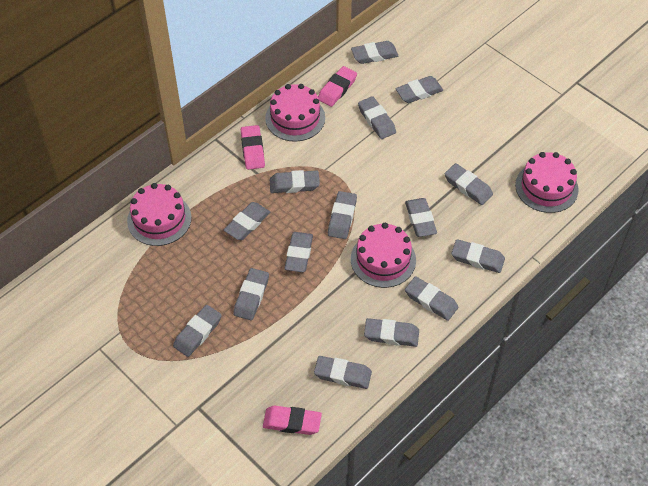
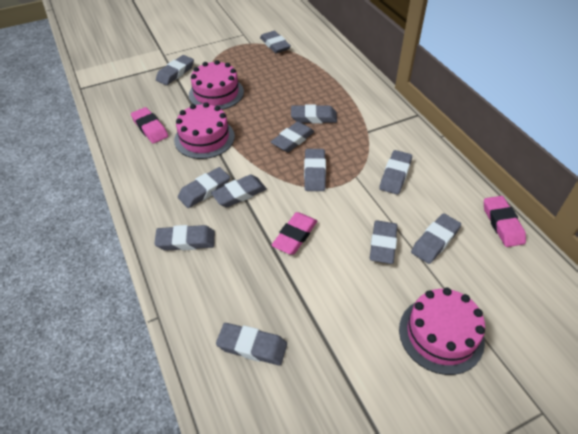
grey eraser: [173,305,222,357] [224,202,270,240] [233,268,269,320] [270,170,320,193] [285,232,313,272] [314,356,372,389] [328,191,357,239] [351,41,398,64] [358,96,396,139] [364,318,419,347] [395,76,443,103] [405,198,437,237] [405,276,458,321] [445,163,493,205] [451,239,505,273] = 15 -> [154,225,215,251] [156,55,194,85] [178,167,230,208] [211,175,267,207] [216,323,287,365] [260,31,291,53] [271,121,315,152] [291,104,337,123] [304,149,326,191] [370,221,398,264] [379,150,412,195] [411,213,461,264] = 12
pink cake: [127,183,192,246] [265,84,325,142] [351,223,416,288] [515,152,579,213] = 4 -> [174,102,235,159] [189,60,244,110] [399,288,485,375] = 3

